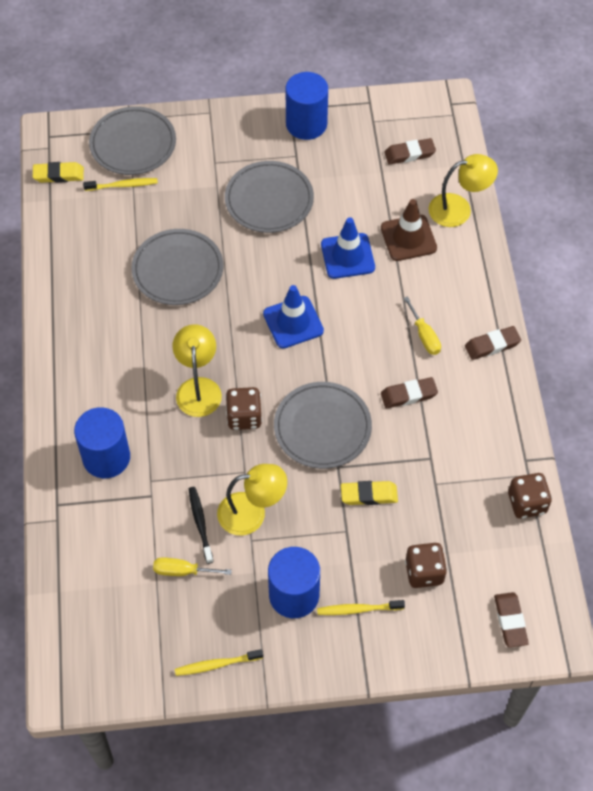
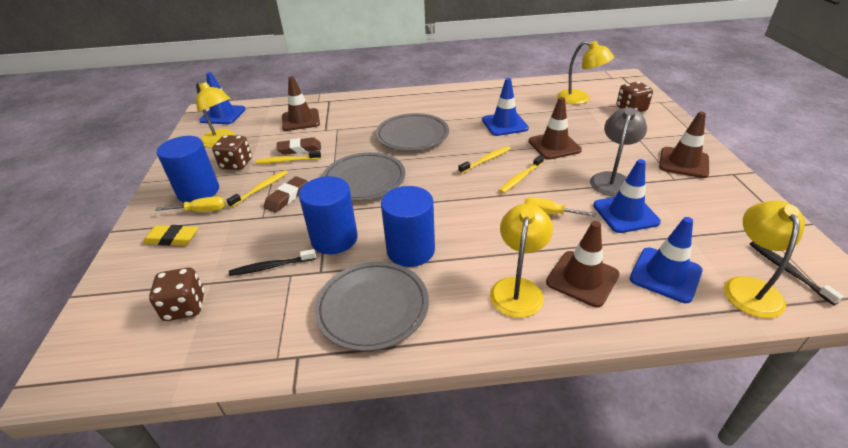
black toothbrush: [189,487,213,564] = 1 -> [229,249,316,276] [750,241,844,305] = 2
blue traffic cone: [263,285,324,348] [321,217,375,279] = 2 -> [199,72,246,124] [482,78,529,136] [593,159,661,233] [630,217,703,303] = 4
brown eraser: [381,377,438,408] [384,138,436,165] [465,326,521,360] [494,592,529,648] = 4 -> [264,176,308,213] [276,137,321,155] = 2
brown traffic cone: [381,199,437,261] = 1 -> [282,76,320,131] [528,97,582,160] [546,221,620,307] [659,112,709,178] = 4
grey lamp: none = 0 -> [590,108,647,196] = 1
grey plate: [89,106,176,175] [131,229,223,305] [225,161,314,233] [274,382,372,469] = 4 -> [314,262,429,351] [322,152,405,201] [376,113,449,151] = 3
yellow eraser: [33,162,84,183] [341,481,398,505] = 2 -> [143,225,198,246] = 1
yellow lamp: [172,324,222,417] [217,464,287,535] [428,154,498,227] = 3 -> [196,81,235,148] [490,204,553,318] [557,41,614,104] [724,201,805,318] = 4
yellow toothbrush: [83,178,158,191] [175,649,263,676] [317,600,405,615] = 3 -> [227,170,288,208] [255,151,321,164] [458,146,511,174] [499,155,544,193] = 4

